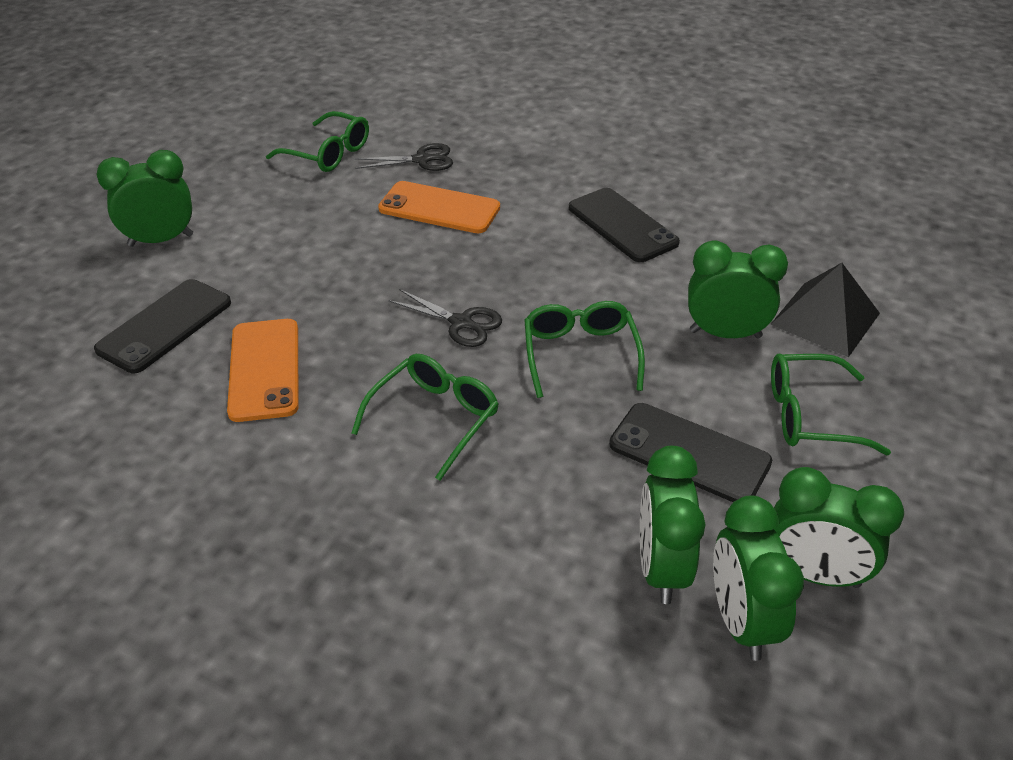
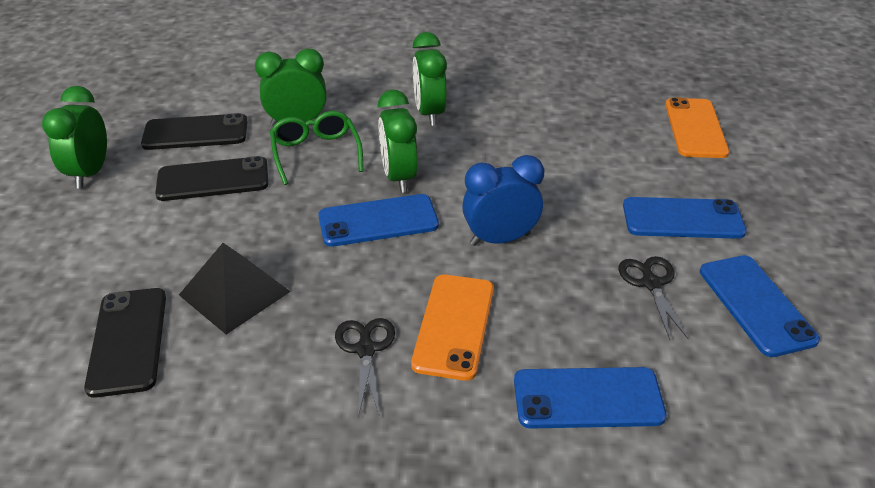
blue clock: none = 0 -> [462,155,544,246] = 1
blue phone: none = 0 -> [318,194,439,247] [514,367,667,429] [623,197,747,239] [700,255,820,357] = 4
green clock: [97,150,193,247] [640,446,706,604] [688,240,788,338] [713,496,804,661] [774,467,904,588] = 5 -> [42,86,107,189] [255,48,327,126] [378,89,418,193] [412,32,447,126] = 4
green glasses: [266,111,369,172] [352,354,499,481] [524,301,645,398] [771,354,891,455] = 4 -> [270,111,363,185] = 1

